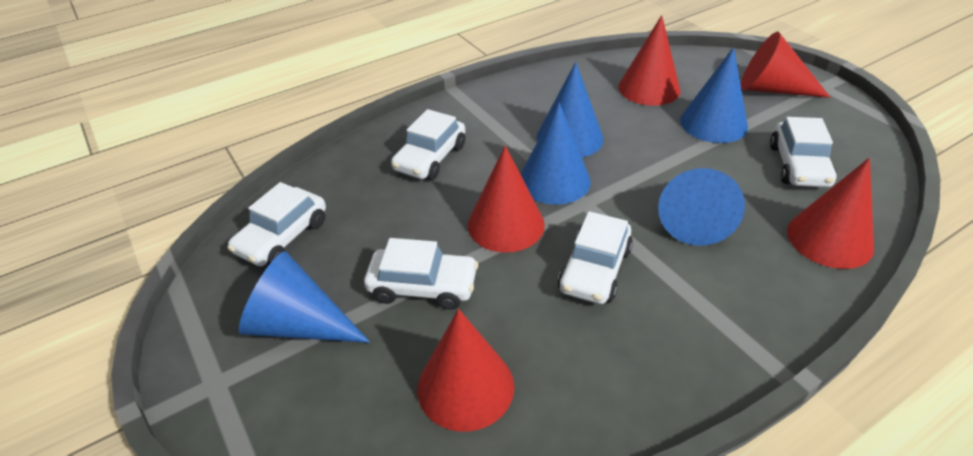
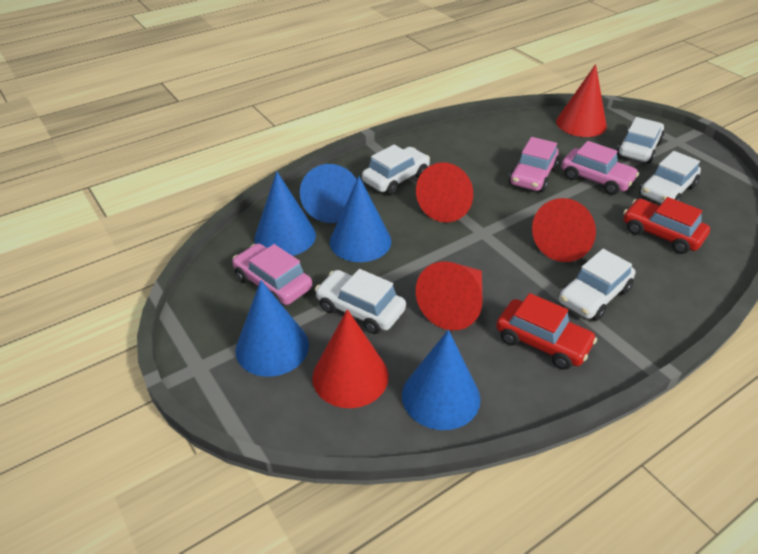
pink car: none = 0 -> [232,243,312,305] [509,137,559,192] [561,141,639,195] = 3
red car: none = 0 -> [496,293,597,370] [623,197,710,254] = 2

